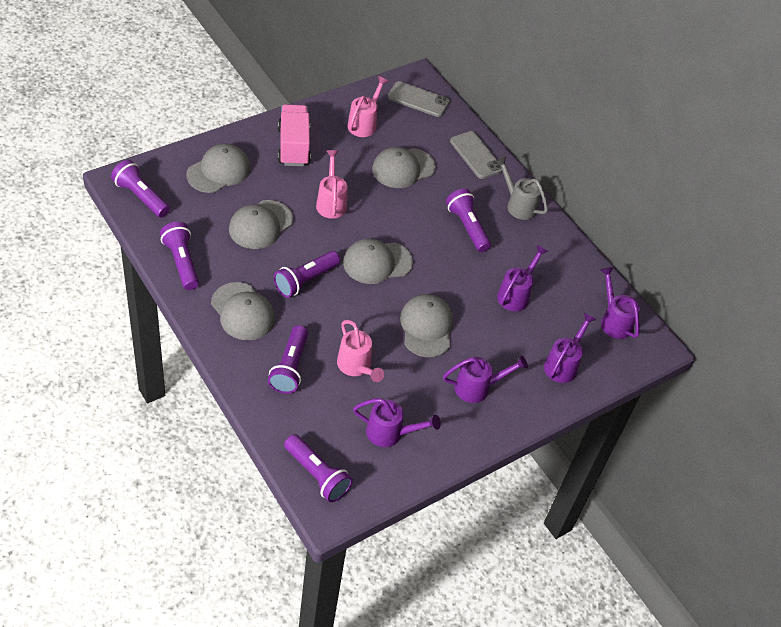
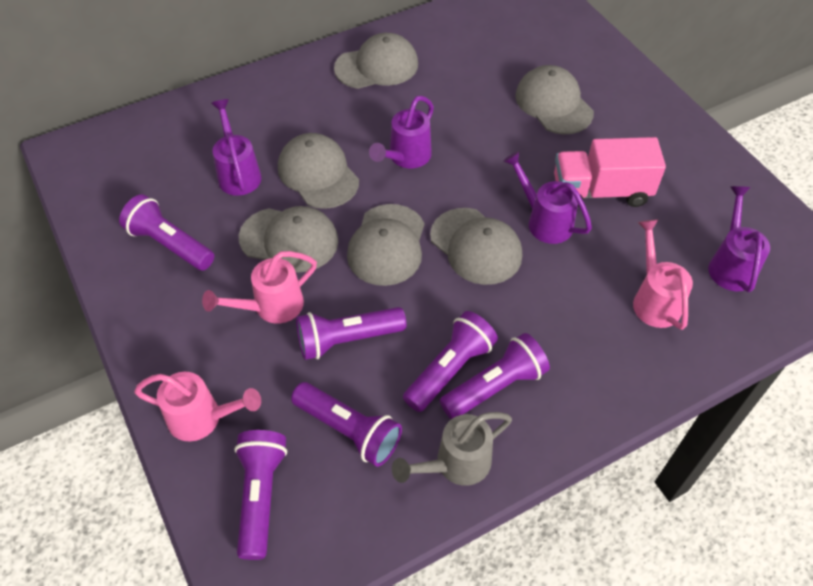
grey phone: [388,81,450,117] [450,131,502,179] = 2 -> none = 0
purple watering can: [353,398,441,447] [443,355,528,403] [497,245,548,311] [544,313,596,383] [600,267,640,339] = 5 -> [211,99,262,196] [369,95,434,168] [503,151,592,244] [708,186,770,292] = 4

